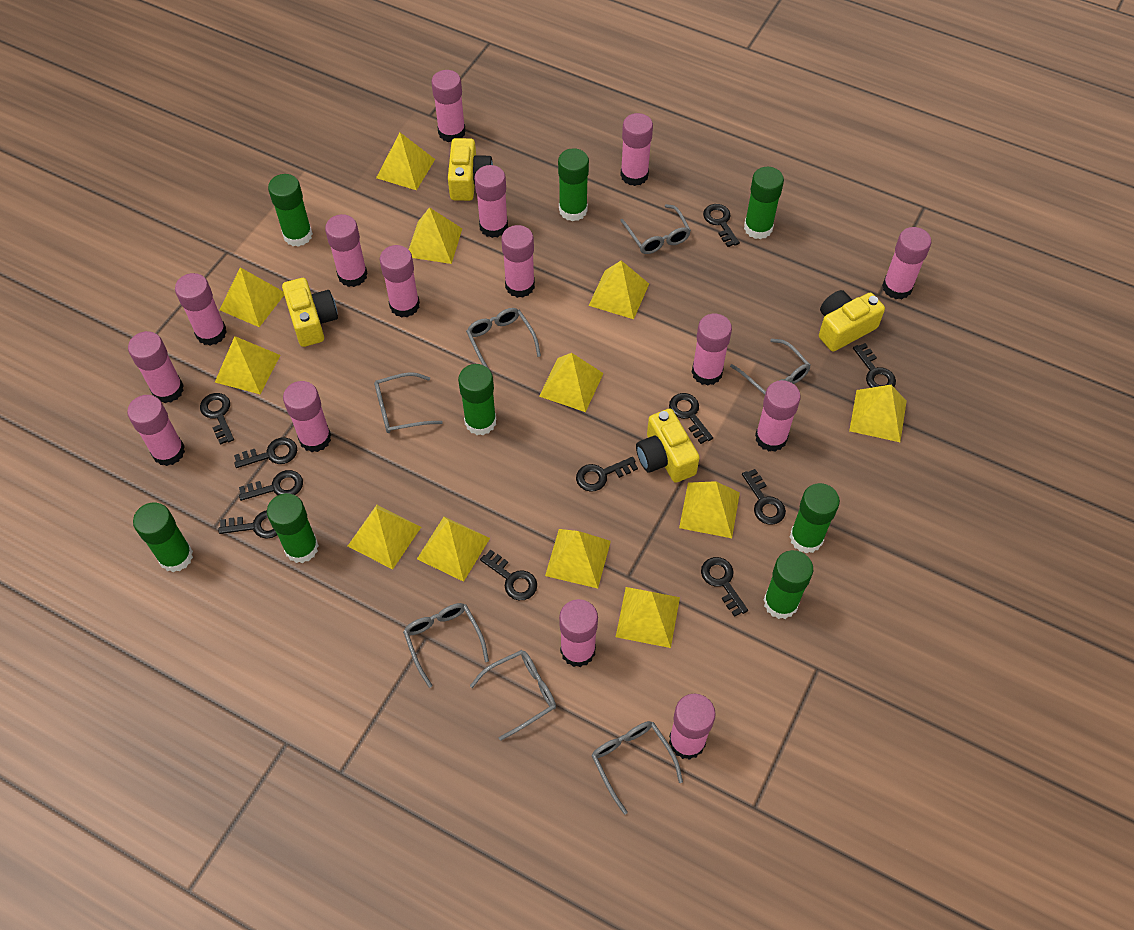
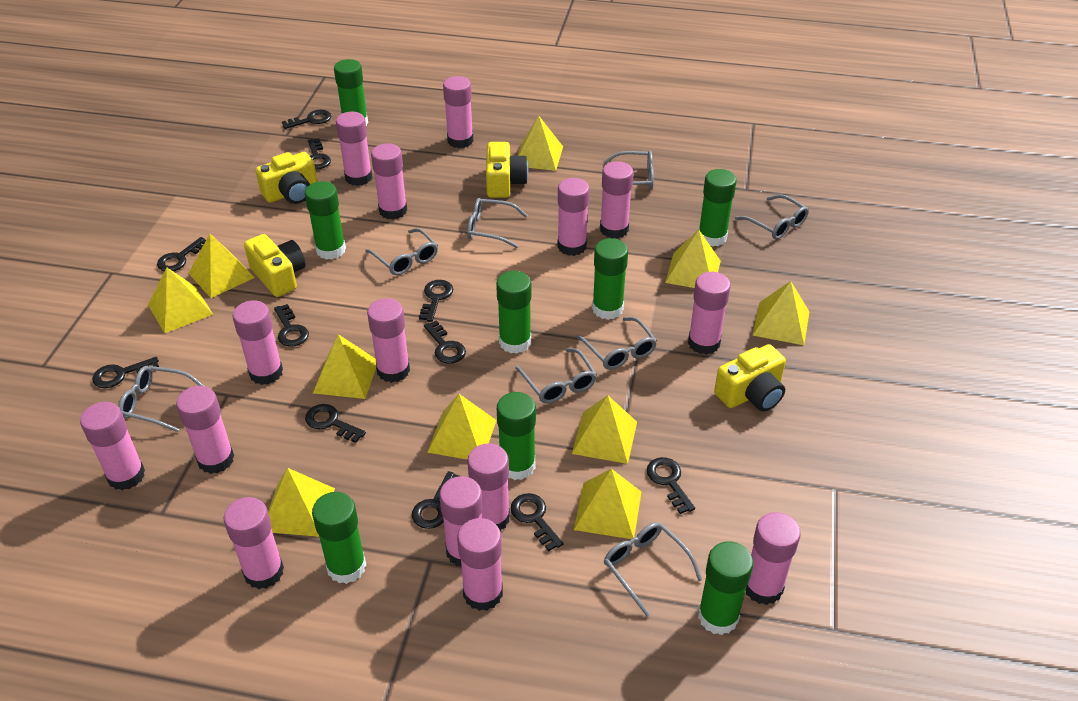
grey glasses: [374,372,443,433] [403,603,489,688] [466,308,541,375] [470,650,556,741] [592,721,683,815] [620,204,691,254] [730,339,811,395] = 7 -> [118,366,204,432] [365,228,438,275] [467,198,528,248] [516,348,597,403] [576,317,657,370] [603,151,654,189] [604,522,702,616] [735,195,809,239] = 8
yellow pyramid: [215,336,280,394] [219,267,284,327] [348,505,421,570] [376,133,435,190] [409,207,462,264] [417,517,490,582] [539,353,604,412] [545,529,611,588] [589,261,649,319] [616,587,680,648] [679,481,740,538] [849,385,907,442] = 12 -> [148,267,213,333] [189,234,255,298] [268,468,335,537] [313,334,376,399] [427,394,496,460] [518,116,563,171] [572,395,637,464] [574,469,641,539] [665,230,721,288] [753,281,809,345] = 10

